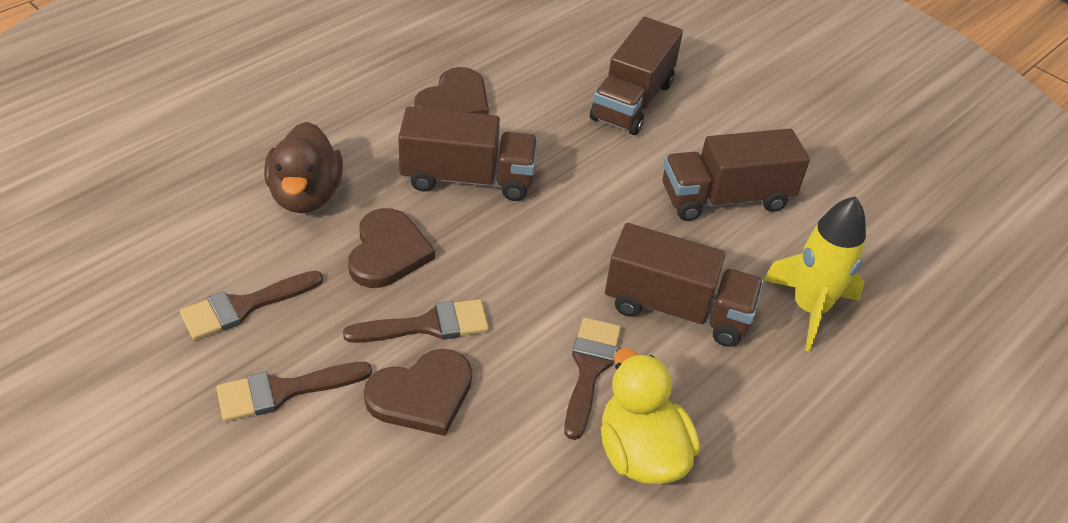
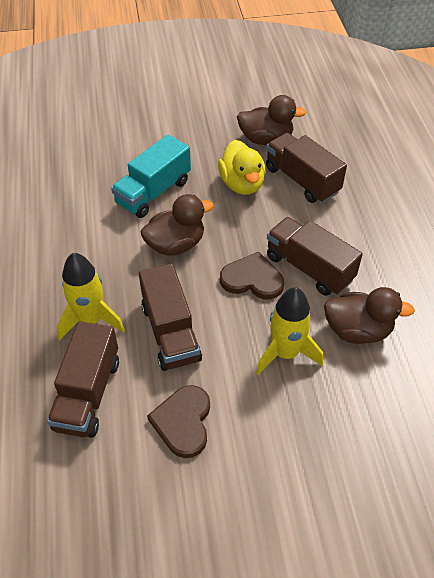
brown brush: [180,271,323,340] [216,362,372,422] [343,299,489,343] [564,317,621,440] = 4 -> none = 0
brown duck: [264,122,343,213] = 1 -> [140,194,214,256] [237,95,306,145] [324,287,415,344] = 3
brown heart: [348,208,435,288] [364,349,472,436] [414,67,489,115] = 3 -> [147,385,210,458] [220,252,284,299] = 2
turquoise truck: none = 0 -> [111,134,191,218] = 1
yellow rocket: [763,196,866,352] = 1 -> [57,253,125,340] [256,287,323,375] = 2

